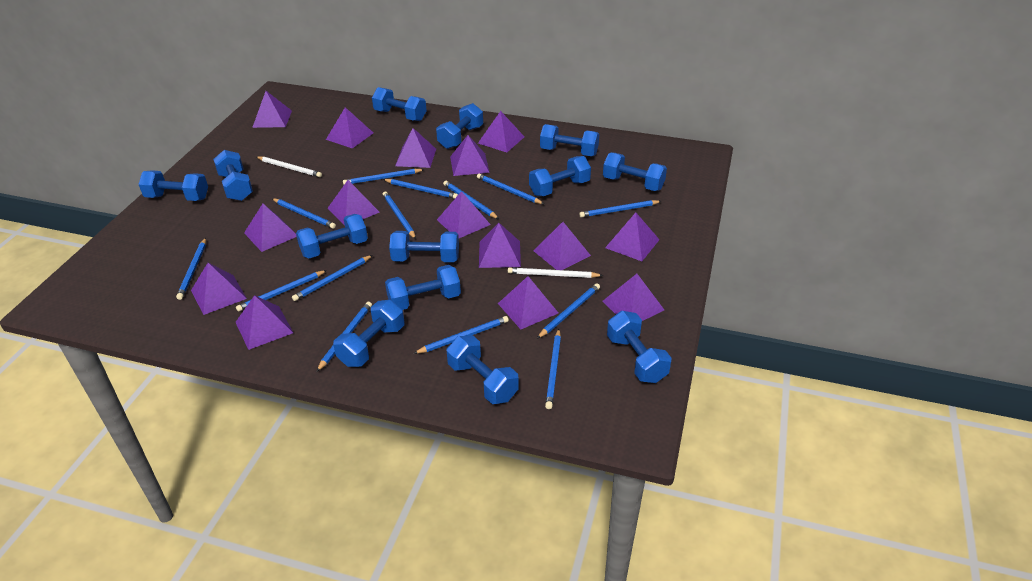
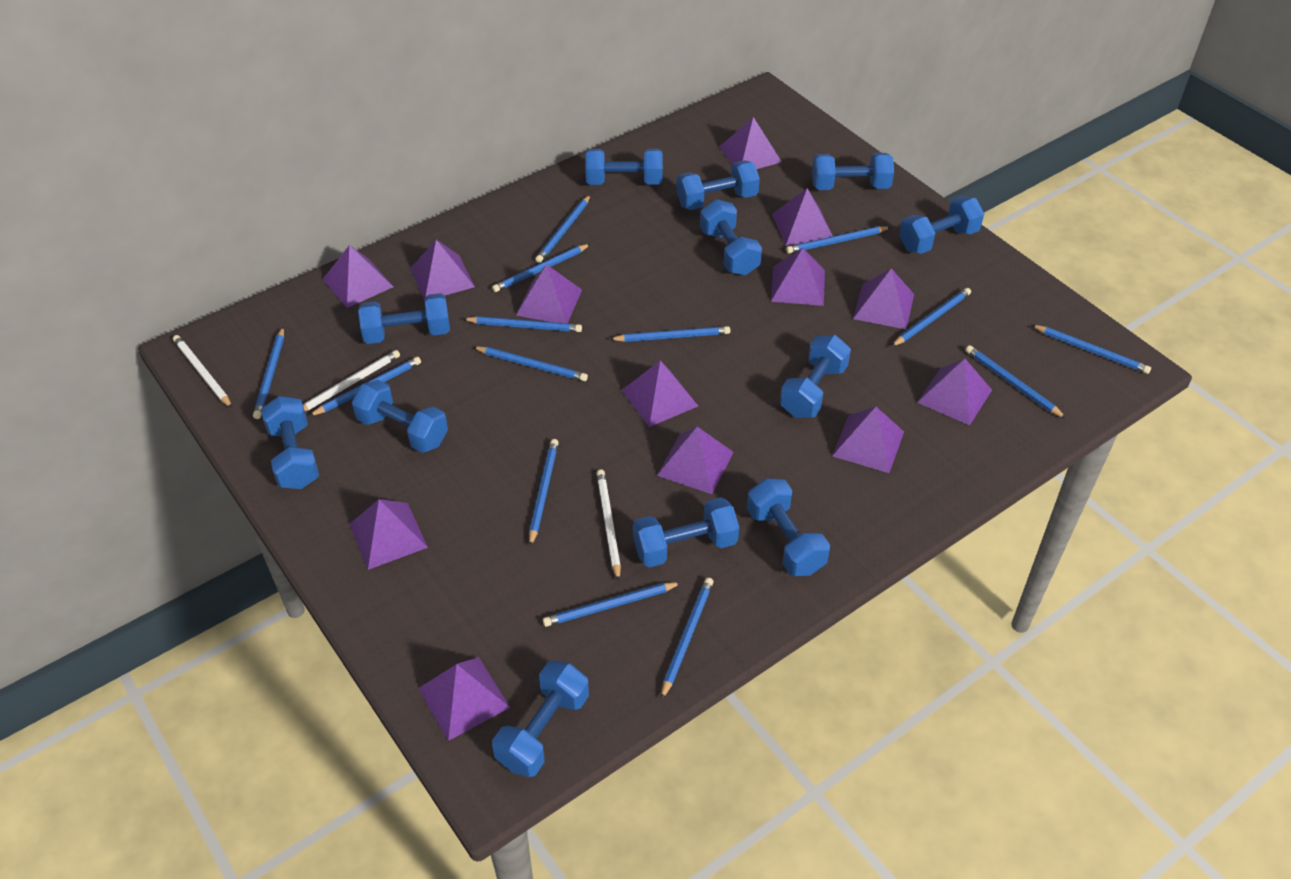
blue dumbbell: [139,170,208,201] [213,150,253,201] [296,214,368,258] [333,300,404,367] [372,87,427,121] [385,265,461,310] [389,231,459,262] [436,103,483,149] [447,335,519,404] [529,156,591,196] [540,124,599,156] [603,152,667,191] [607,311,672,383] = 13 -> [261,396,319,489] [352,380,448,453] [358,293,450,344] [492,661,589,777] [585,149,663,185] [633,497,739,568] [676,160,760,210] [700,199,762,275] [747,478,830,576] [780,335,851,418] [812,153,894,190] [899,196,984,254] = 12
purple pyramid: [191,263,247,315] [236,295,293,350] [244,204,297,252] [252,91,292,128] [326,107,373,148] [327,180,380,226] [395,128,436,168] [437,191,491,238] [450,135,490,176] [478,111,524,152] [479,223,521,268] [498,276,558,329] [533,222,591,270] [602,274,664,321] [605,213,660,261] = 15 -> [323,245,393,308] [349,499,428,570] [410,240,475,301] [418,657,510,741] [516,264,582,323] [622,361,698,427] [657,427,733,494] [719,117,782,169] [771,248,825,306] [772,188,833,246] [832,407,904,473] [853,268,914,329] [917,359,992,425] = 13
white pencil: [256,156,322,177] [508,267,603,278] = 2 -> [173,335,232,408] [303,350,400,411] [596,469,621,581] = 3

